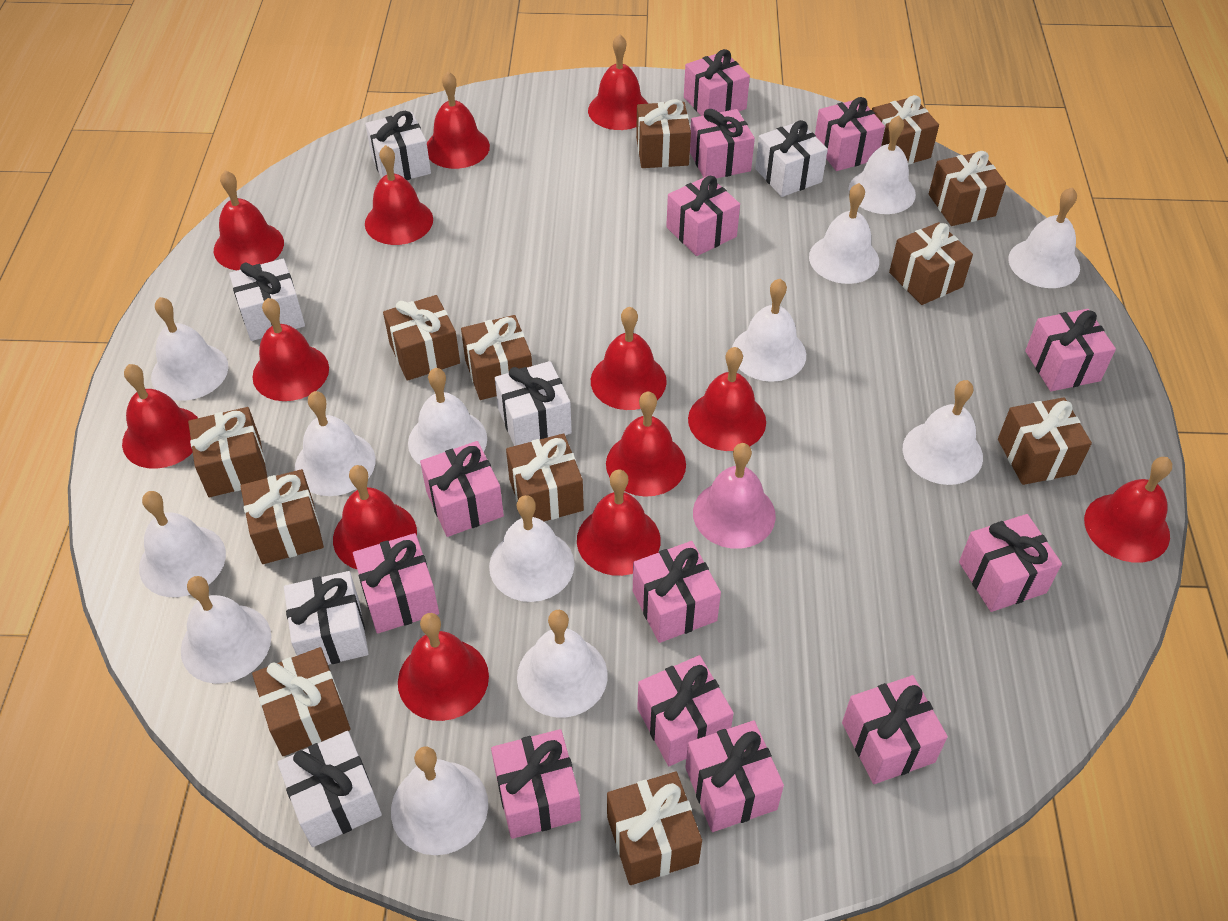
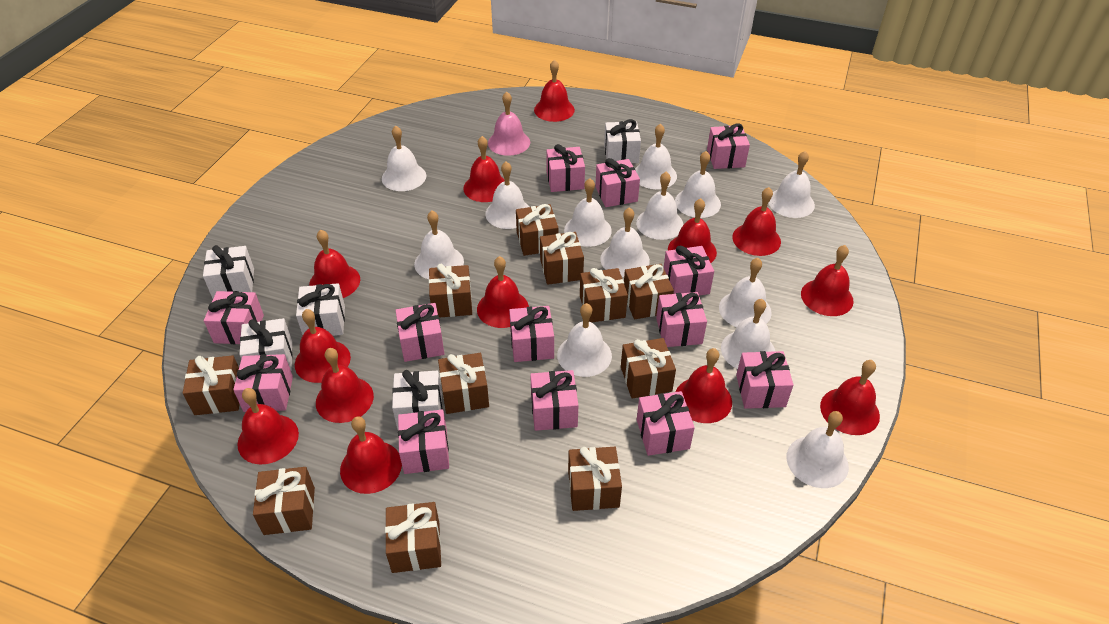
brown gift: [188,407,267,497] [240,469,324,564] [252,647,350,756] [383,295,460,381] [461,315,532,400] [506,434,584,521] [607,771,702,885] [636,99,691,168] [872,95,939,165] [889,222,973,305] [929,151,1006,226] [998,397,1092,485] = 12 -> [183,355,240,415] [253,467,315,535] [385,502,441,573] [429,264,472,318] [438,353,489,414] [516,204,559,256] [540,232,584,285] [568,447,622,511] [580,268,628,323] [621,338,676,399] [624,264,674,319] = 11
white gift: [229,259,305,341] [277,731,382,847] [284,571,369,665] [365,111,431,180] [495,361,572,446] [755,120,828,197] = 6 -> [203,245,254,299] [239,318,293,371] [296,283,345,336] [392,370,442,430] [604,119,641,163] = 5

